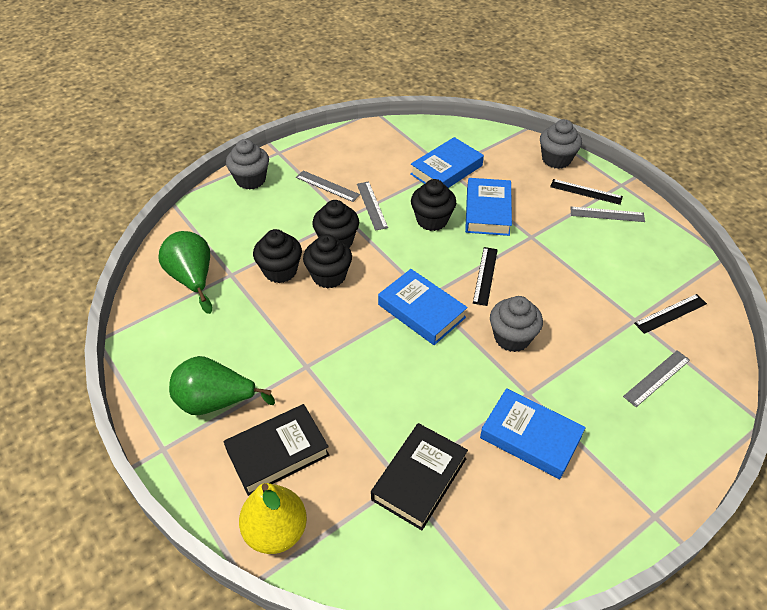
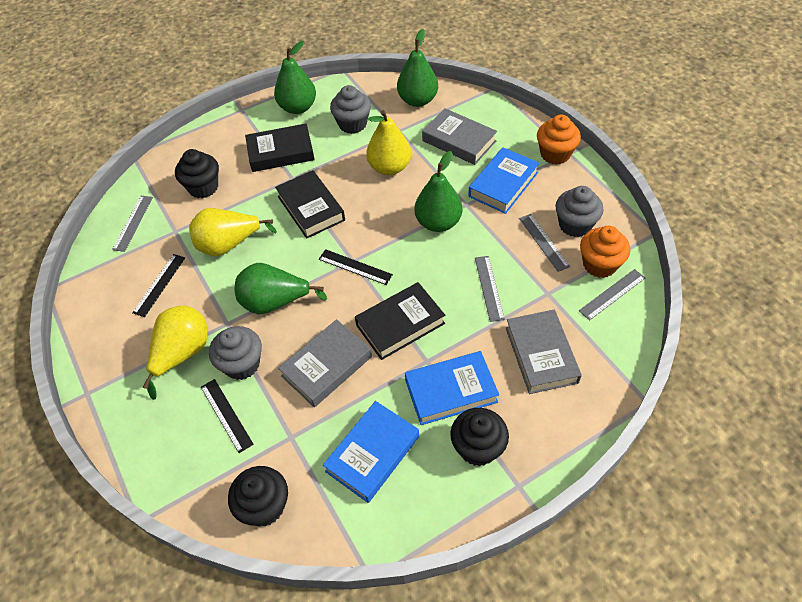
black book: [224,404,330,496] [371,423,468,530] = 2 -> [245,124,315,172] [275,170,345,239] [355,282,445,360] = 3
black cupcake: [253,229,302,283] [303,234,352,289] [312,200,359,248] [411,179,456,231] = 4 -> [175,149,219,198] [228,466,288,526] [450,408,509,466] = 3
blue book: [378,269,468,345] [410,137,484,188] [465,178,512,236] [480,388,586,479] = 4 -> [323,401,419,503] [405,351,499,425] [468,147,540,214] = 3
green pear: [158,231,212,314] [169,356,275,415] = 2 -> [235,263,327,314] [274,41,316,114] [397,29,438,107] [414,151,462,232] = 4
grey book: none = 0 -> [278,319,372,407] [422,108,497,165] [506,310,582,394] = 3
orange cupcake: none = 0 -> [537,114,581,165] [580,226,630,278] = 2
yellow pear: [239,483,307,554] = 1 -> [143,306,208,400] [189,208,277,256] [366,110,411,175] = 3

